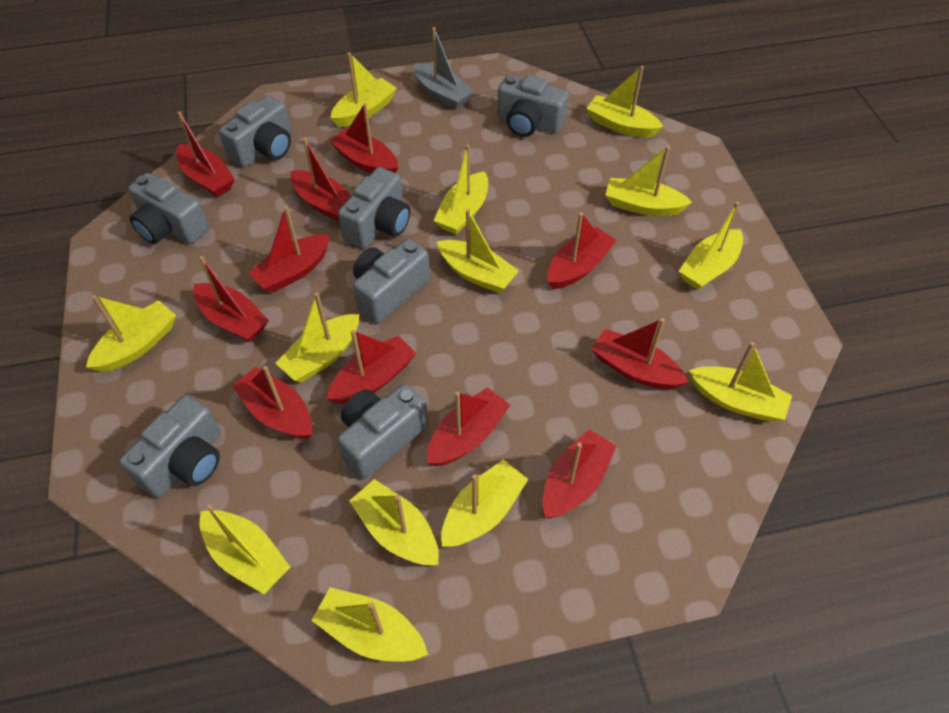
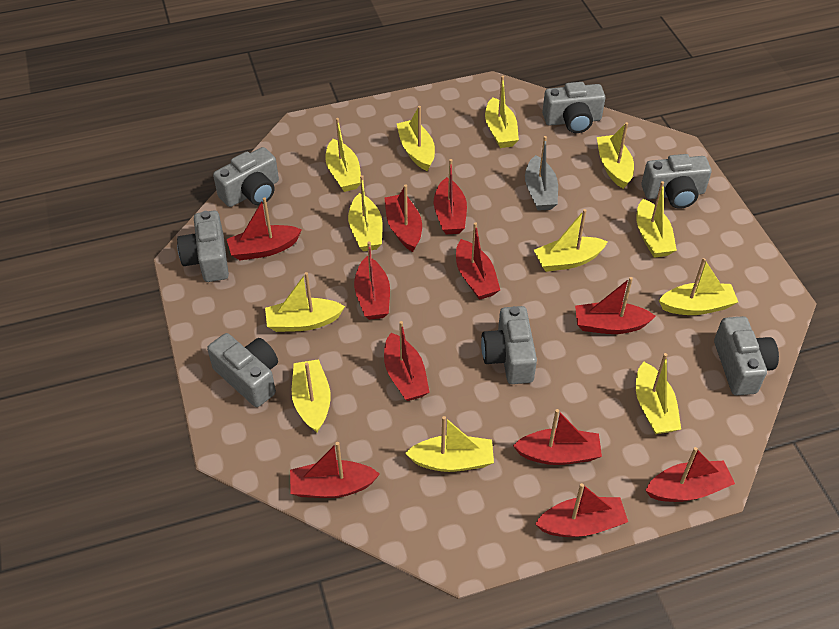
yellow boat: [86,295,176,372] [199,504,290,594] [275,292,359,382] [311,587,428,661] [331,52,397,127] [349,479,439,565] [433,144,488,235] [437,209,519,293] [441,459,528,547] [587,66,663,138] [606,146,692,216] [679,202,743,290] [689,342,792,422] = 13 -> [265,272,345,332] [292,359,331,432] [326,118,361,192] [348,175,382,251] [397,106,435,171] [405,416,494,472] [485,76,519,148] [534,209,608,272] [597,122,634,189] [636,181,677,258] [636,353,681,434] [659,258,738,315] = 12

